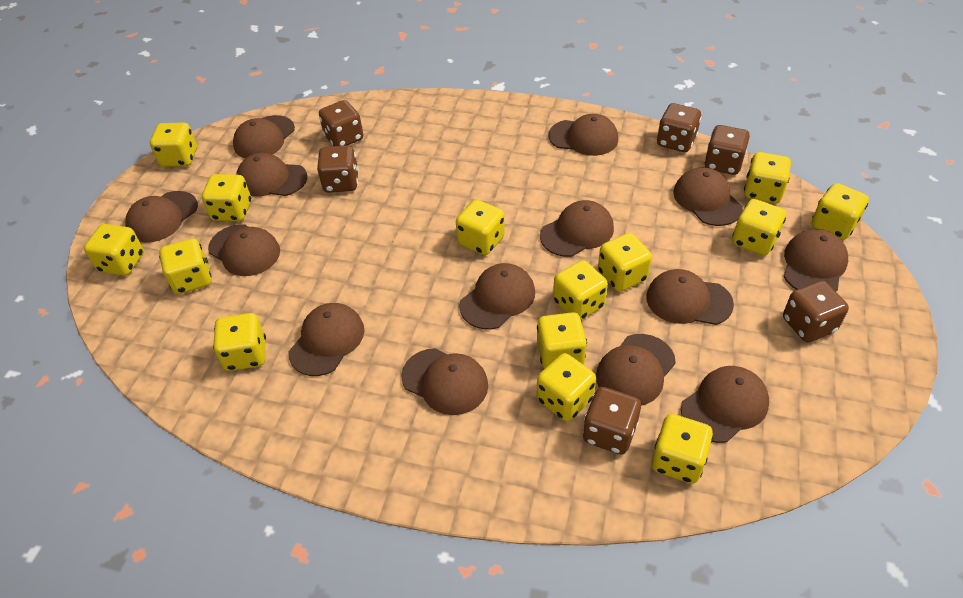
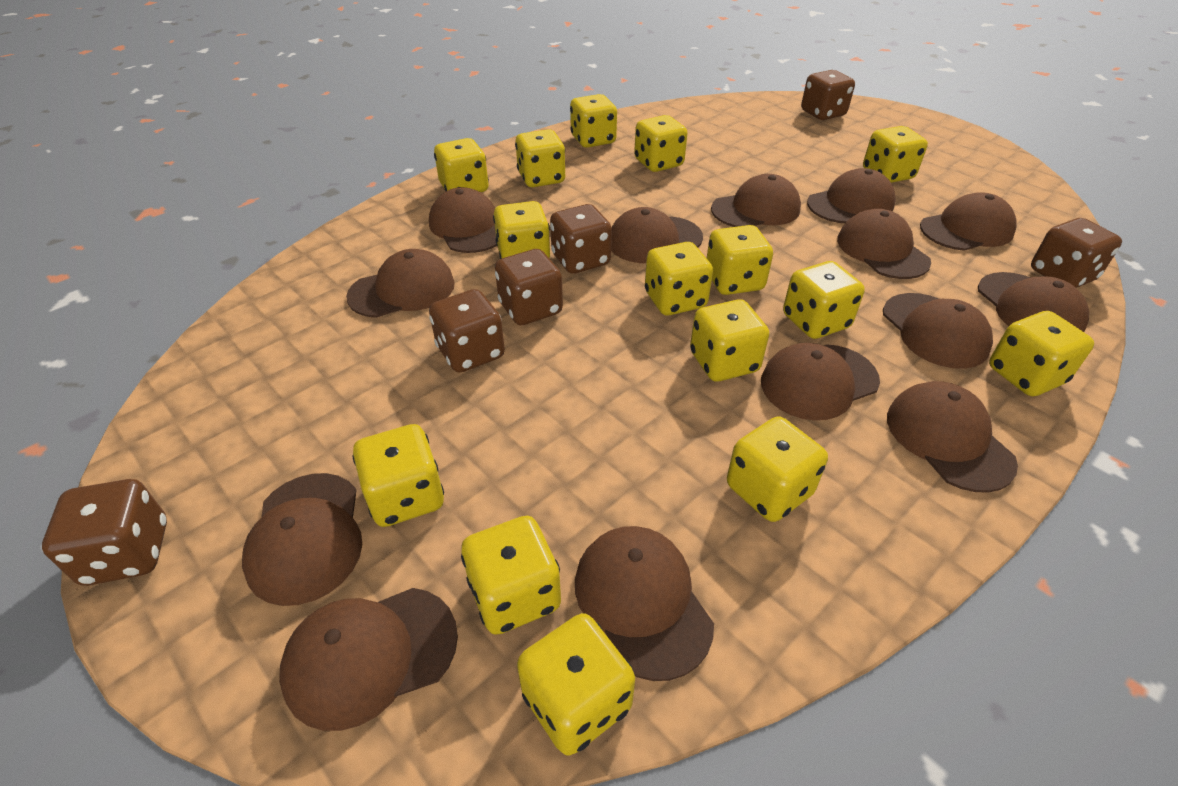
yellow dice: [84,224,144,276] [150,123,197,167] [159,238,212,294] [202,174,251,221] [213,313,266,371] [456,200,505,255] [537,312,587,369] [537,353,596,421] [553,260,608,320] [598,233,652,292] [652,414,713,484] [732,199,786,256] [744,152,791,203] [812,183,869,240] = 14 -> [352,424,444,527] [434,138,489,192] [461,516,561,635] [493,201,550,259] [515,129,565,187] [517,613,635,756] [570,94,617,148] [634,115,688,172] [645,242,713,315] [690,299,769,382] [707,225,773,295] [727,416,828,522] [783,261,865,339] [863,126,928,183] [989,311,1094,396] = 15

